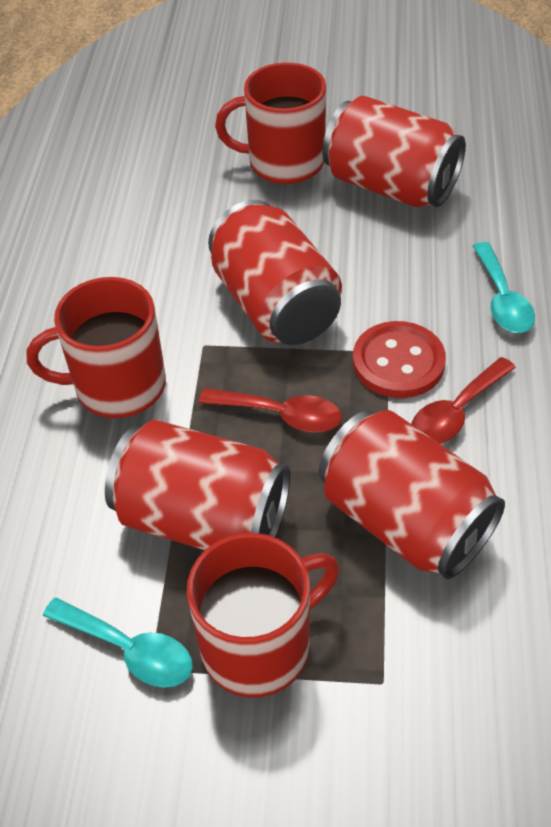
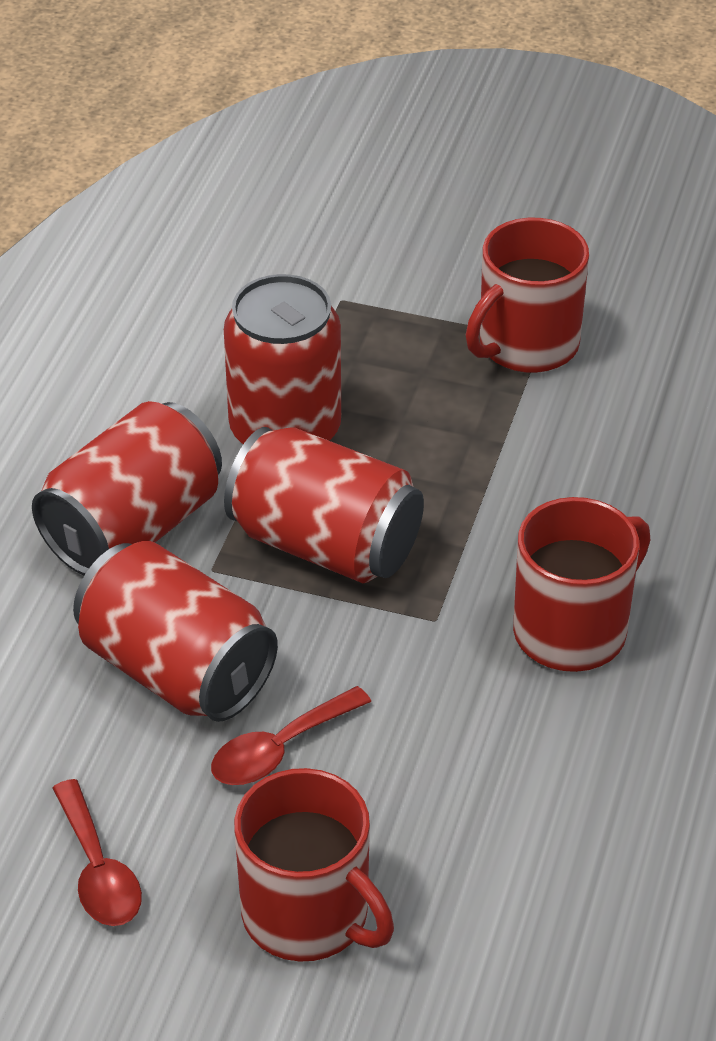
red button: [353,321,446,398] = 1 -> none = 0
turquoise spoon: [43,597,193,688] [473,242,535,333] = 2 -> none = 0

